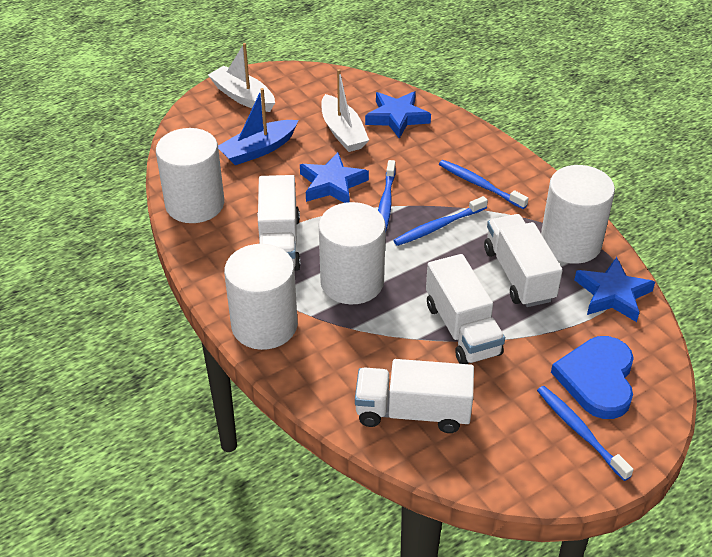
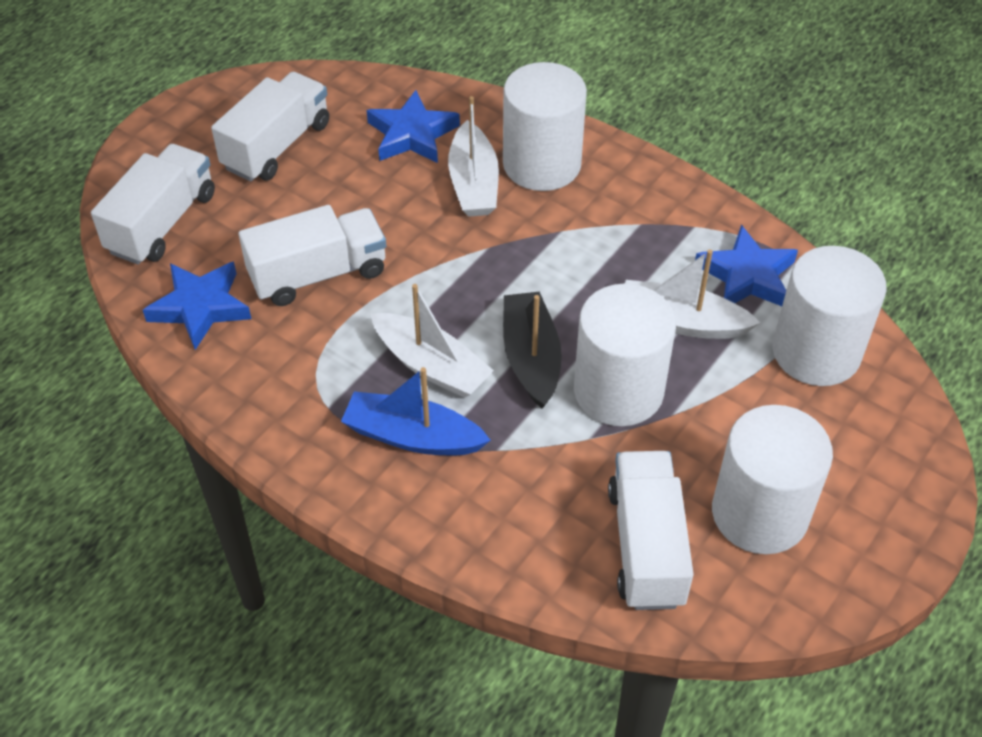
black boat: none = 0 -> [503,292,562,409] = 1
blue heart: [551,336,634,419] = 1 -> none = 0
blue toothbrush: [378,160,396,230] [393,196,488,246] [439,160,529,209] [537,386,634,481] = 4 -> none = 0
white boat: [208,43,275,112] [321,69,369,152] = 2 -> [371,284,494,398] [448,96,499,217] [625,250,760,339] = 3

